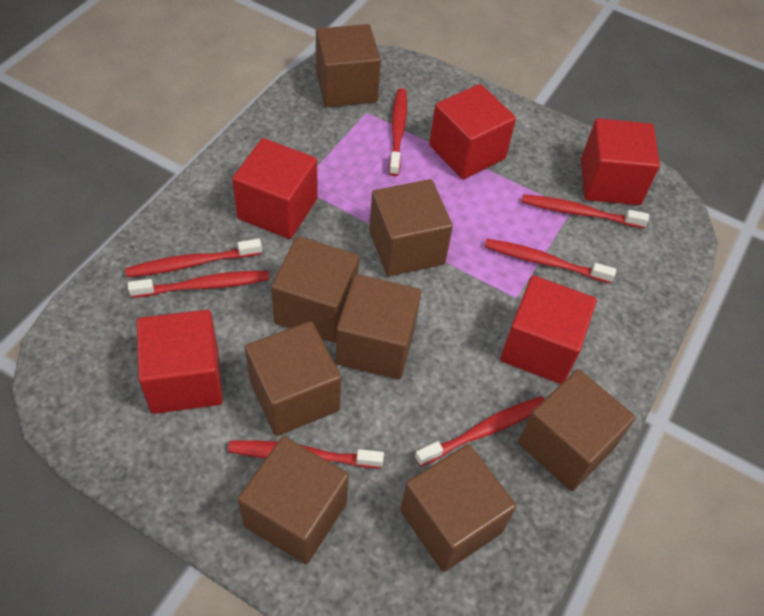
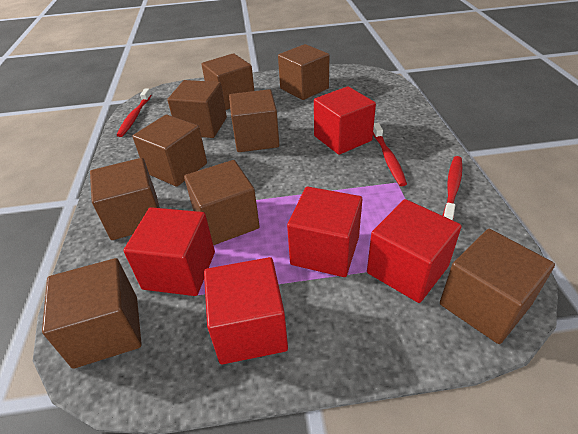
brown cube: [238,436,349,564] [245,321,341,436] [271,236,359,342] [316,24,381,107] [336,274,421,379] [369,179,453,276] [400,444,516,572] [518,369,636,491] = 8 -> [42,258,142,369] [90,158,160,240] [133,115,207,187] [167,80,227,138] [184,160,260,245] [201,53,254,110] [229,89,279,152] [278,44,329,100] [440,229,555,344] = 9
red toothbrush: [125,238,262,277] [128,271,269,298] [228,440,384,468] [389,88,407,176] [415,396,545,467] [484,239,616,283] [522,194,649,228] = 7 -> [117,89,152,137] [373,123,407,186] [443,156,462,220] = 3

